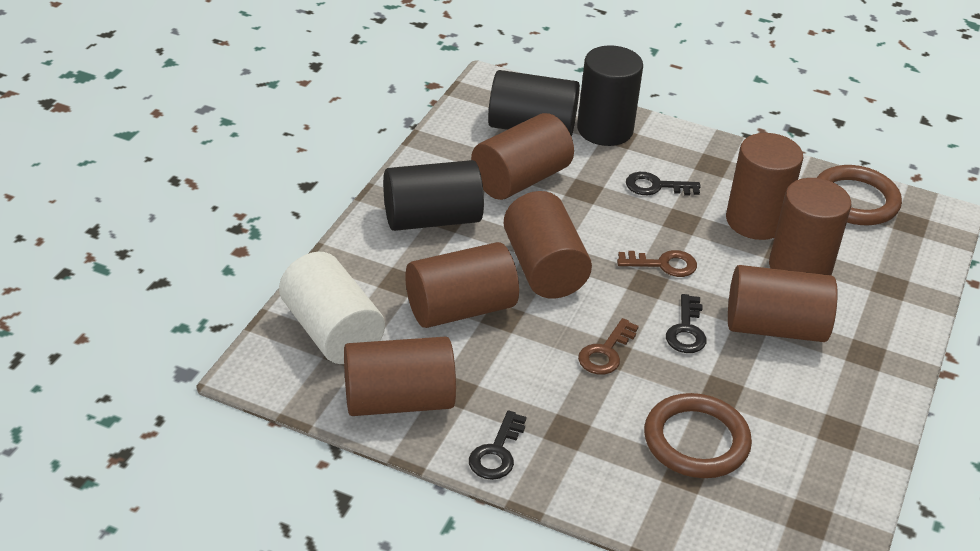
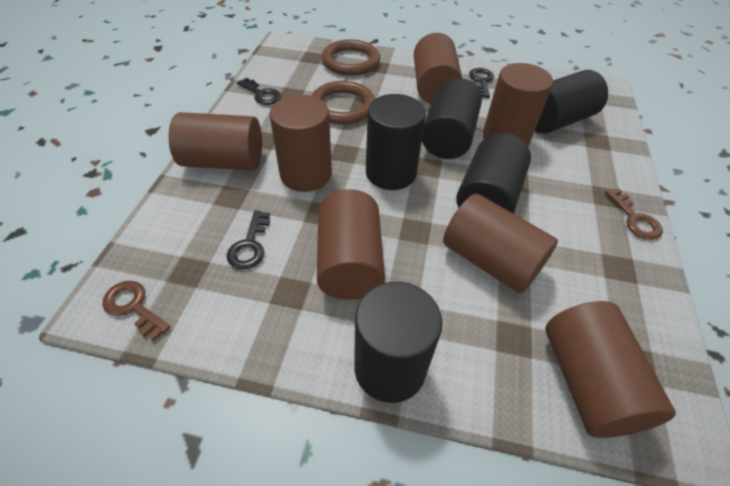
black cylinder: [383,160,484,231] [488,70,580,137] [577,45,643,146] = 3 -> [354,282,442,403] [366,94,426,190] [422,78,482,159] [456,133,531,214] [535,70,608,134] = 5
white cylinder: [279,252,385,364] = 1 -> none = 0

